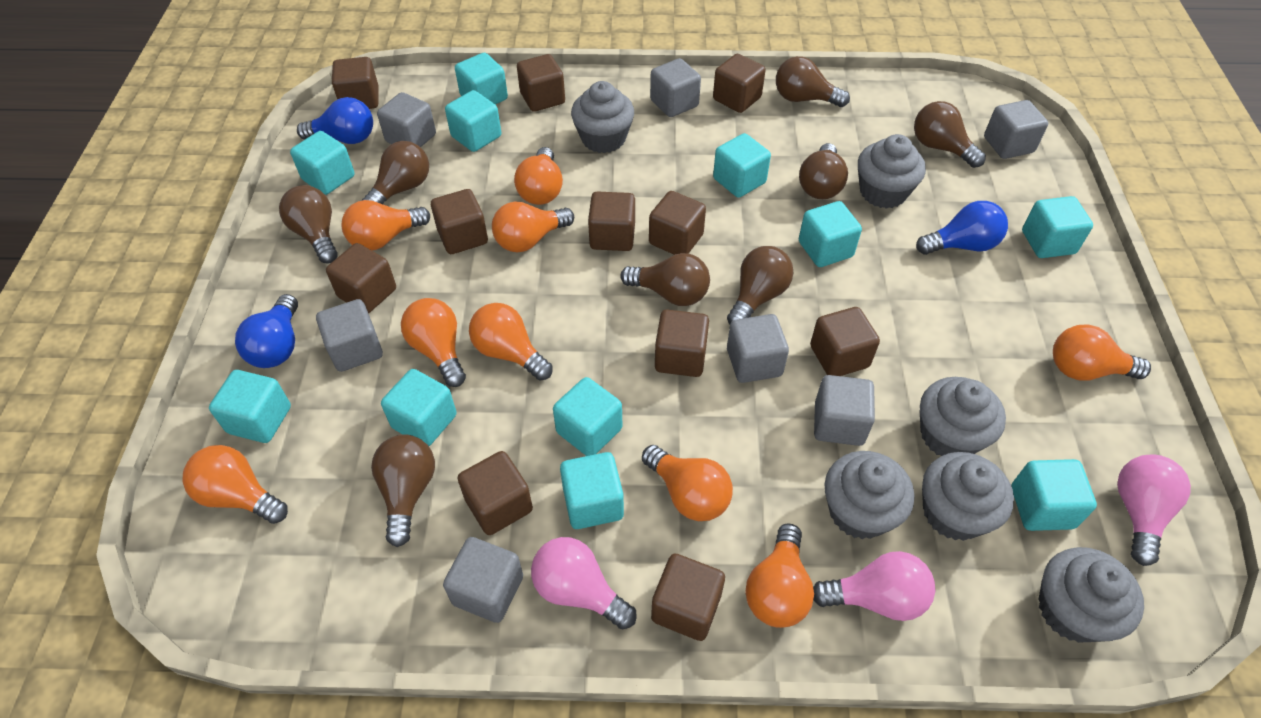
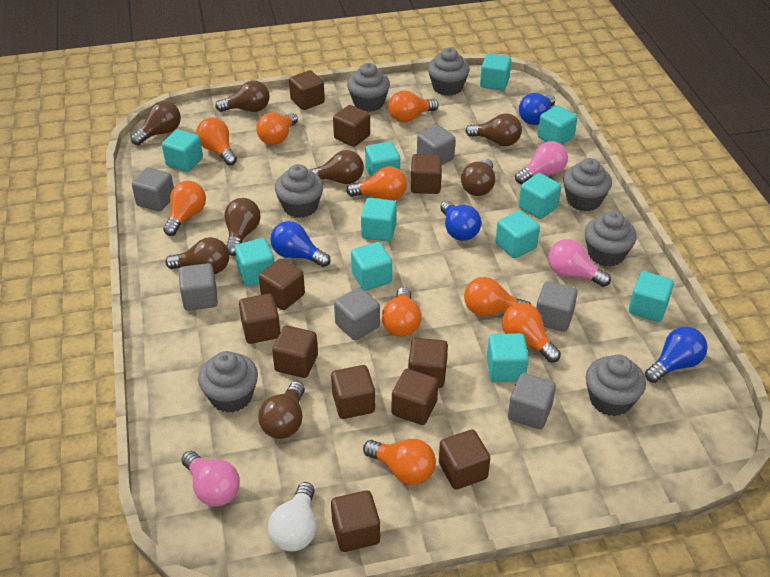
blue light bulb: [235,294,298,368] [297,97,373,144] [916,201,1008,255] = 3 -> [271,221,331,267] [440,201,481,241] [519,93,555,125] [645,327,708,383] = 4
grey cube: [316,299,383,372] [377,92,436,147] [443,537,523,623] [650,58,701,117] [727,314,789,383] [814,375,875,446] [984,100,1048,159] = 7 -> [132,167,174,212] [179,263,218,311] [334,287,380,341] [417,125,455,165] [508,373,556,429] [536,281,578,332] = 6
grey cupcake: [571,81,634,153] [824,451,914,539] [858,134,926,209] [920,377,1006,456] [922,452,1014,541] [1038,547,1144,643] = 6 -> [198,351,258,413] [275,164,323,218] [347,63,390,112] [428,48,470,96] [563,158,612,211] [585,211,637,267] [586,355,646,416] = 7
white light bulb: none = 0 -> [268,482,316,552] = 1

